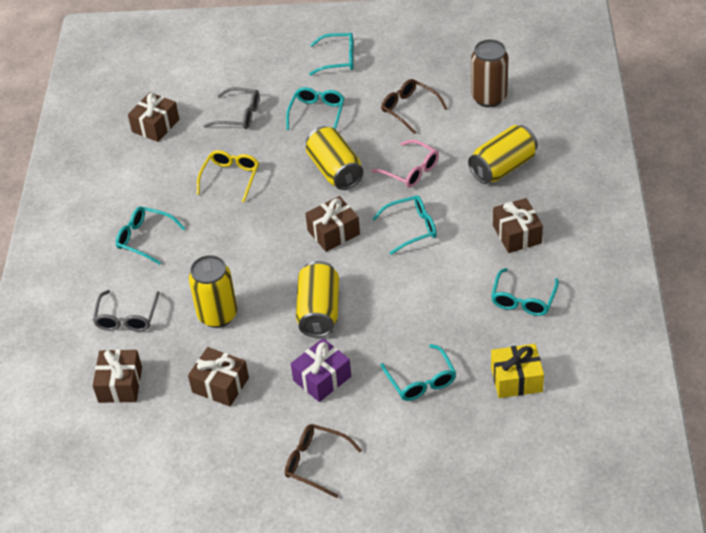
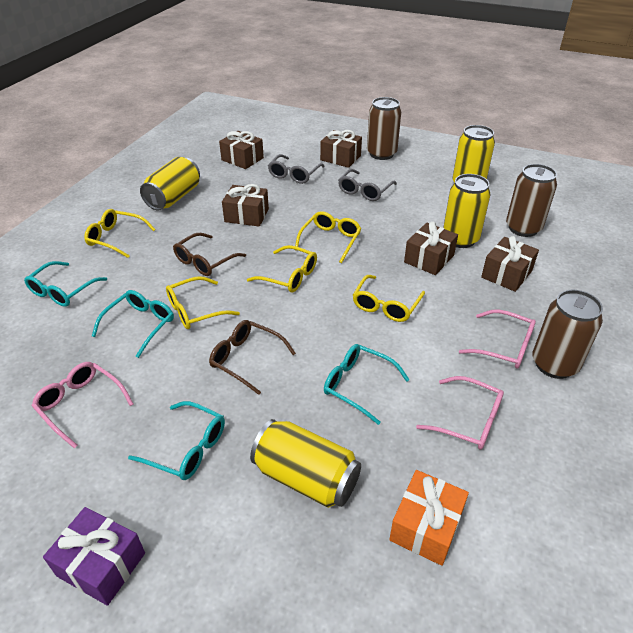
brown can: [471,39,508,107] = 1 -> [367,97,401,160] [506,164,557,237] [532,290,603,379] = 3
orange gift: none = 0 -> [389,470,469,566] = 1
pink glasses: [371,140,439,188] = 1 -> [32,362,133,448] [416,376,504,450] [459,309,536,369] = 3
turquoise glasses: [116,206,185,265] [286,87,344,130] [309,33,353,75] [372,195,437,255] [380,344,456,401] [491,268,559,316] = 6 -> [24,261,107,307] [92,290,174,358] [128,401,225,480] [324,344,410,425] = 4
yellow gift: [491,344,544,398] = 1 -> none = 0
yellow glasses: [197,150,259,203] = 1 -> [84,209,156,258] [166,276,240,329] [247,245,317,292] [295,211,361,263] [353,275,425,322] = 5

